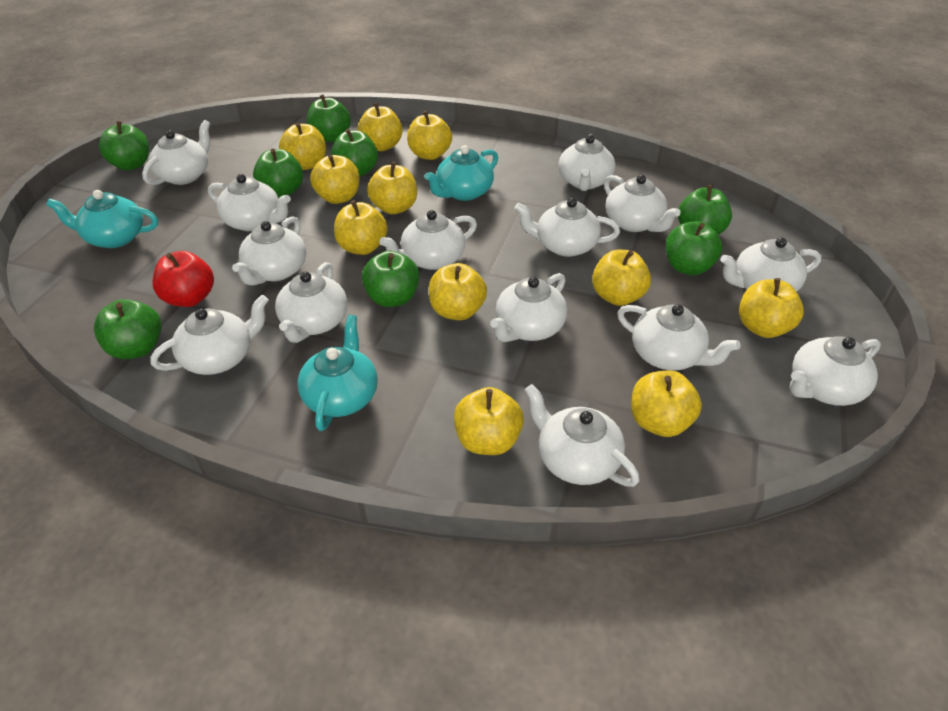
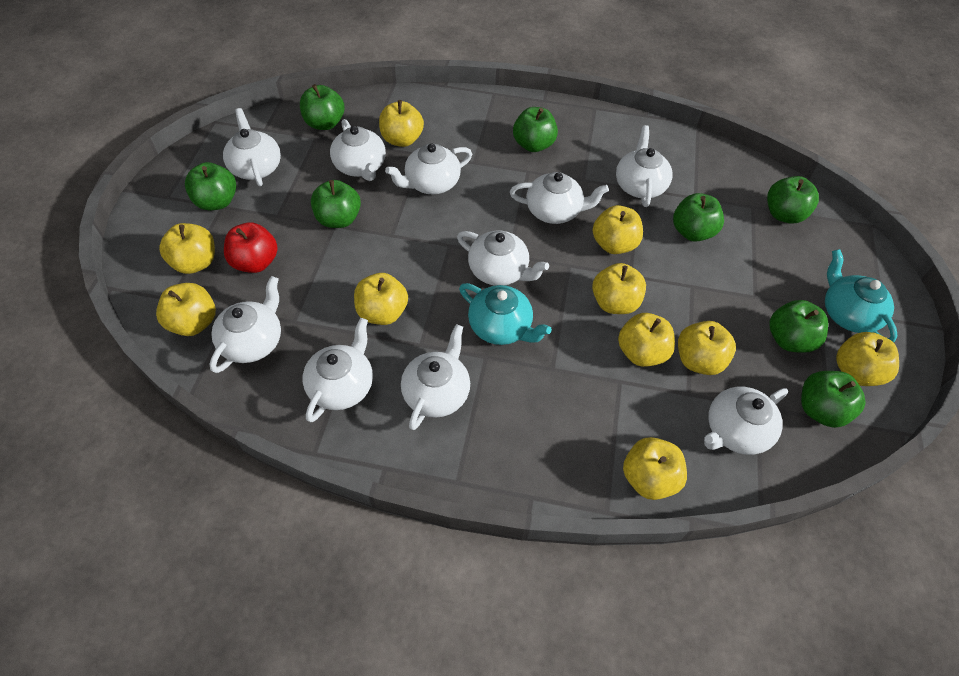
turquoise teapot: [46,190,158,248] [298,315,378,431] [424,145,498,201] = 3 -> [459,283,552,345] [825,249,898,342] = 2
white teapot: [142,120,210,185] [150,295,268,375] [208,174,291,231] [232,216,306,286] [275,262,347,343] [379,210,477,270] [490,273,567,342] [514,198,620,257] [525,384,639,487] [559,134,615,191] [604,175,681,232] [617,304,740,370] [720,237,821,292] [790,336,881,406] = 14 -> [209,276,281,373] [223,108,281,186] [303,318,373,422] [330,119,386,181] [385,143,472,194] [401,324,470,430] [457,231,549,286] [510,172,609,224] [616,125,673,207] [704,387,788,455] = 10
yellow apple: [279,122,326,170] [310,155,360,204] [334,200,388,255] [358,103,403,151] [367,162,417,214] [407,111,452,160] [429,263,487,320] [454,387,524,455] [592,250,651,306] [631,371,702,437] [739,278,804,338] = 11 -> [156,283,216,336] [159,223,215,274] [354,273,408,325] [379,100,424,147] [592,263,646,314] [593,205,643,254] [618,313,675,367] [623,437,687,500] [678,321,736,375] [836,332,899,386] = 10

